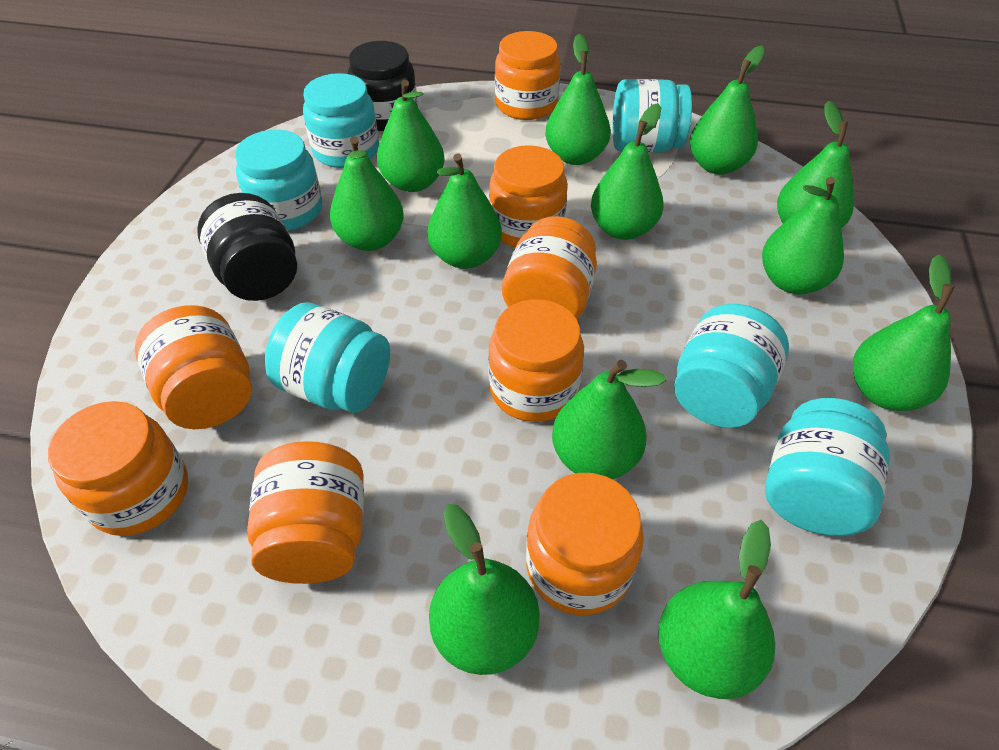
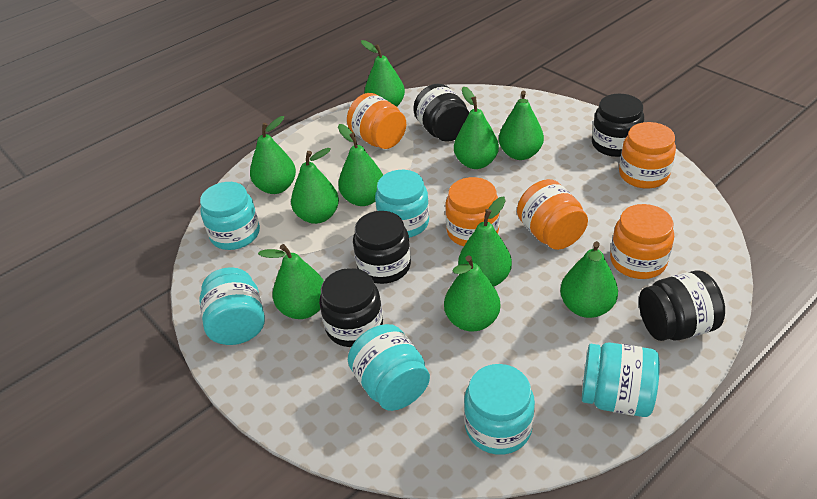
black jar: [197,193,297,301] [348,41,418,131] = 2 -> [319,268,383,347] [353,211,411,284] [413,83,469,142] [592,94,644,157] [639,270,725,341] = 5
green pear: [330,136,404,251] [377,80,445,192] [427,153,502,269] [429,504,539,675] [545,34,611,165] [552,360,666,479] [591,103,664,240] [658,520,775,699] [690,46,765,175] [762,177,844,294] [777,101,854,229] [853,255,955,411] = 12 -> [250,116,296,194] [258,244,324,319] [291,148,339,224] [338,124,383,206] [361,40,405,107] [444,255,500,331] [454,87,499,169] [458,197,512,287] [499,90,544,160] [560,241,618,318] = 10
orange jar: [48,401,188,536] [135,305,252,429] [247,441,364,584] [488,299,584,422] [489,145,568,248] [495,31,561,120] [502,216,597,319] [526,473,644,615] = 8 -> [347,93,406,149] [445,177,500,246] [517,179,588,250] [610,204,674,279] [619,122,676,189] = 5

